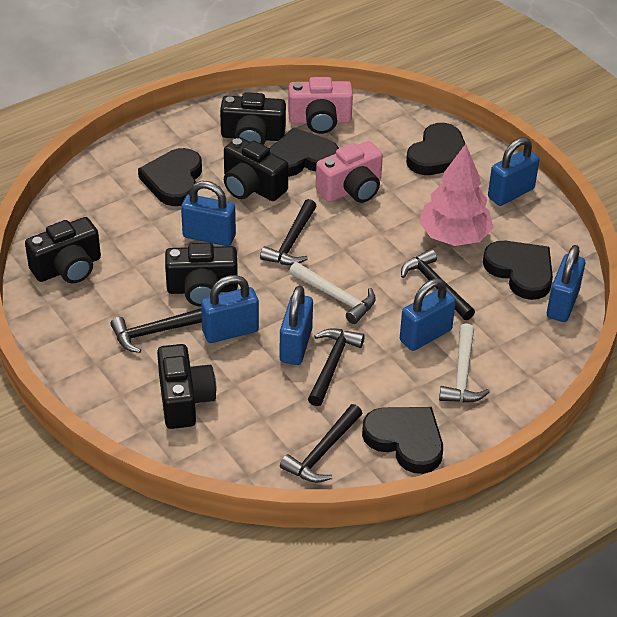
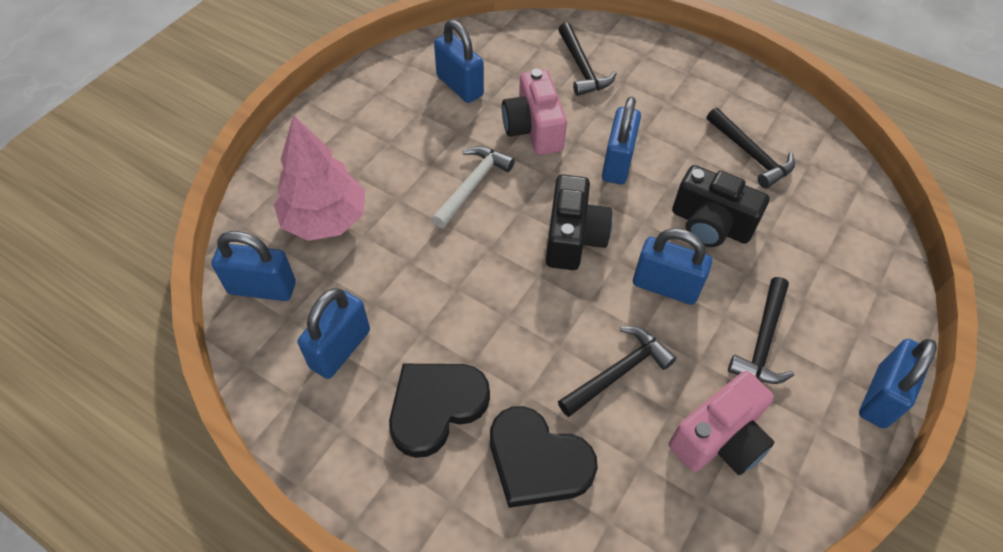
black camera: [25,217,101,283] [157,344,216,429] [165,243,238,307] [220,92,286,145] [224,137,288,201] = 5 -> [546,174,613,270] [672,165,770,247] = 2
black hammer: [111,308,202,353] [260,199,316,265] [280,404,363,483] [308,328,365,406] [401,249,475,320] = 5 -> [558,22,617,96] [558,326,676,417] [707,108,795,189] [728,277,794,384] = 4
black heart: [138,148,202,206] [269,127,339,177] [362,407,443,474] [406,123,465,175] [483,241,553,300] = 5 -> [389,364,490,458] [490,406,598,508] = 2
white hammer: [289,262,376,324] [439,323,490,403] = 2 -> [432,146,515,228] = 1

